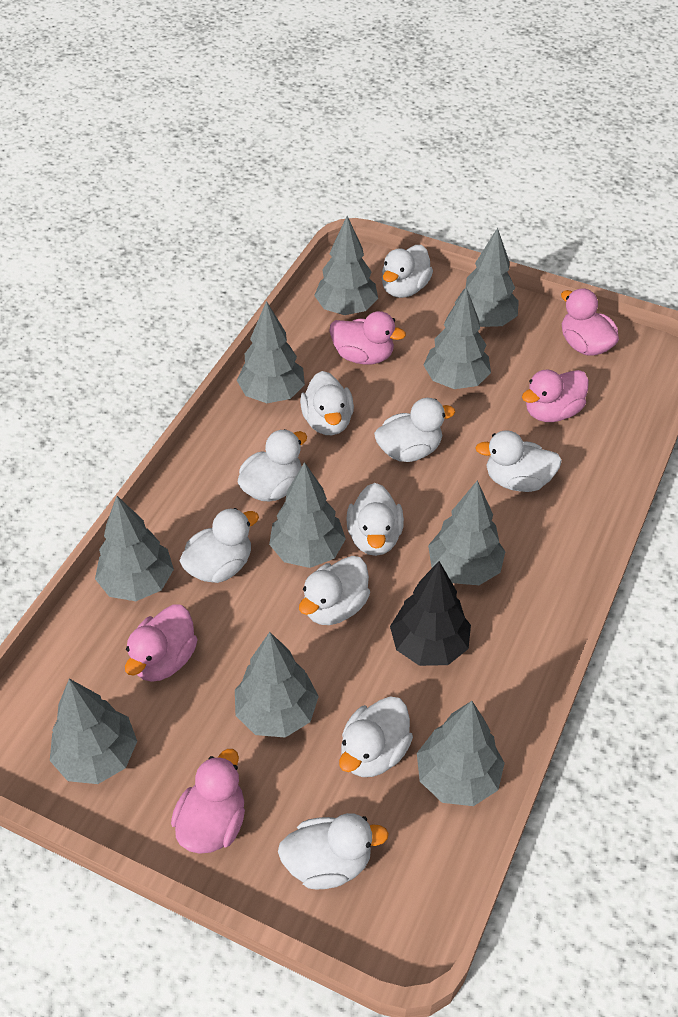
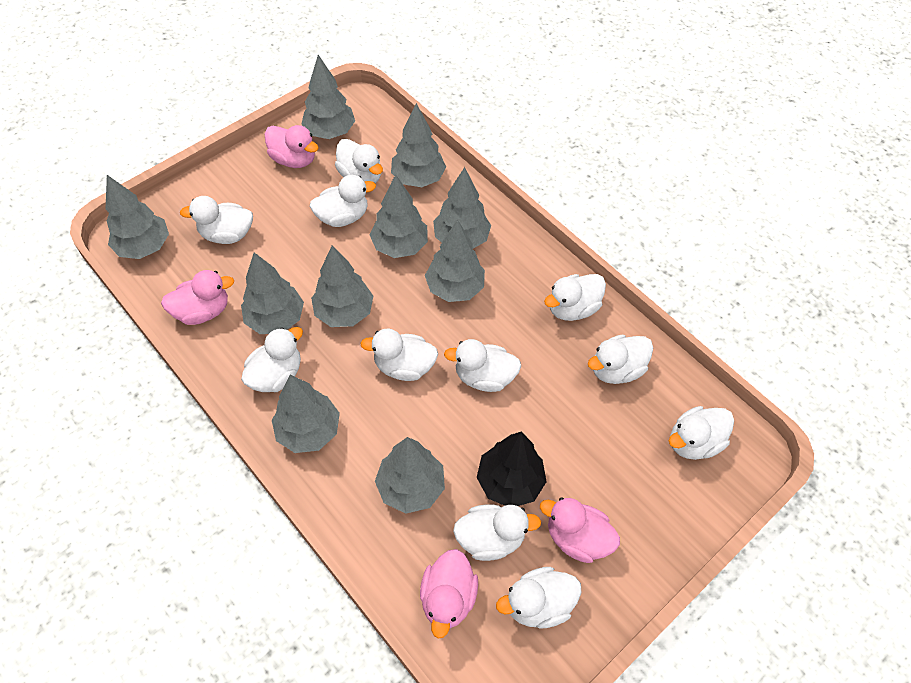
pink duck: [125,605,197,682] [171,749,245,854] [329,311,406,365] [522,370,589,422] [561,288,619,355] = 5 -> [161,270,234,325] [265,125,319,168] [420,549,478,638] [540,497,620,563] = 4
white duck: [179,508,259,583] [238,429,307,501] [278,813,389,890] [299,556,370,625] [300,371,354,435] [339,696,413,777] [346,483,404,556] [374,398,455,462] [382,245,433,298] [475,430,562,492] = 10 -> [180,196,253,244] [241,327,303,392] [310,175,376,227] [335,139,383,183] [360,329,438,381] [444,339,521,392] [453,505,541,561] [496,567,582,628] [544,274,606,321] [588,334,653,384] [669,406,734,460] = 11

